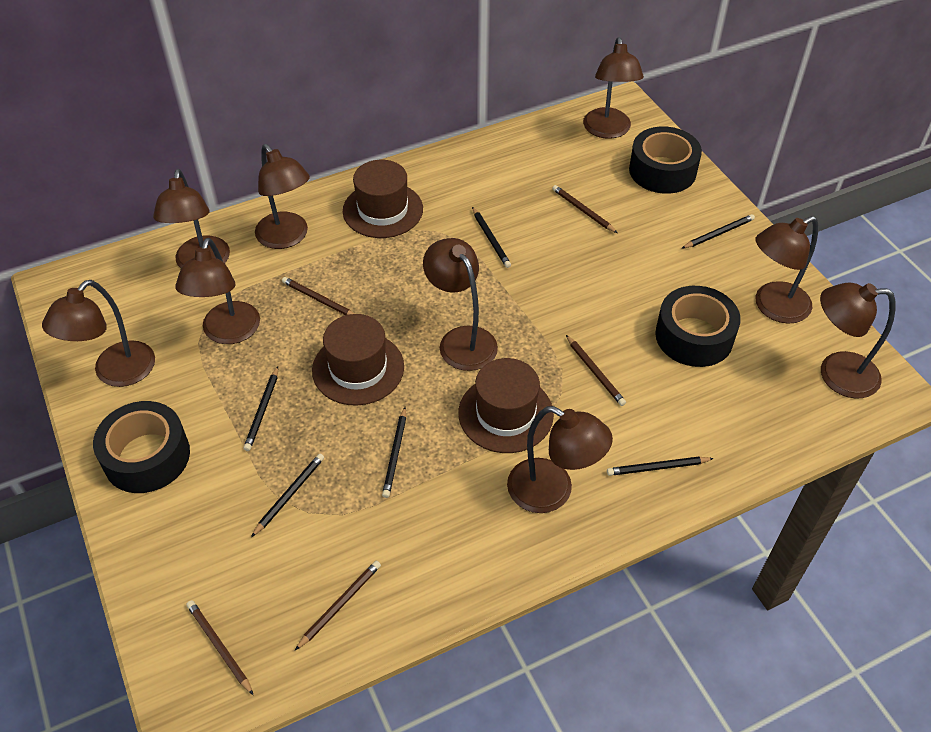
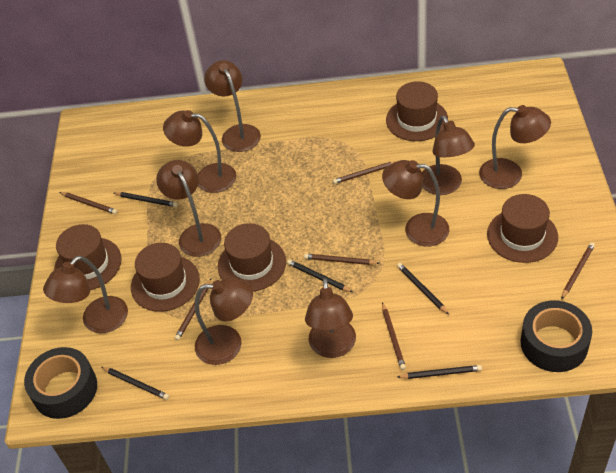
black pencil: [244,366,278,451] [251,454,324,537] [382,407,406,498] [472,207,511,268] [607,457,714,476] [682,214,755,248] = 6 -> [101,367,169,400] [114,192,178,207] [287,259,352,292] [397,263,449,314] [398,365,482,379] = 5
black tape: [93,401,190,493] [629,127,702,194] [655,286,741,367] = 3 -> [24,347,97,419] [520,300,592,372] = 2
brown hat: [312,314,404,406] [343,160,423,238] [458,358,554,453] = 3 -> [54,224,122,290] [131,243,200,312] [218,223,286,292] [386,81,448,141] [487,194,558,263] = 5
brown pencil: [186,600,253,695] [282,277,354,315] [295,561,381,650] [552,185,617,233] [566,335,626,406] = 5 -> [59,192,117,214] [175,279,211,340] [304,254,379,265] [333,161,397,184] [382,302,406,370] [561,242,595,300] = 6

